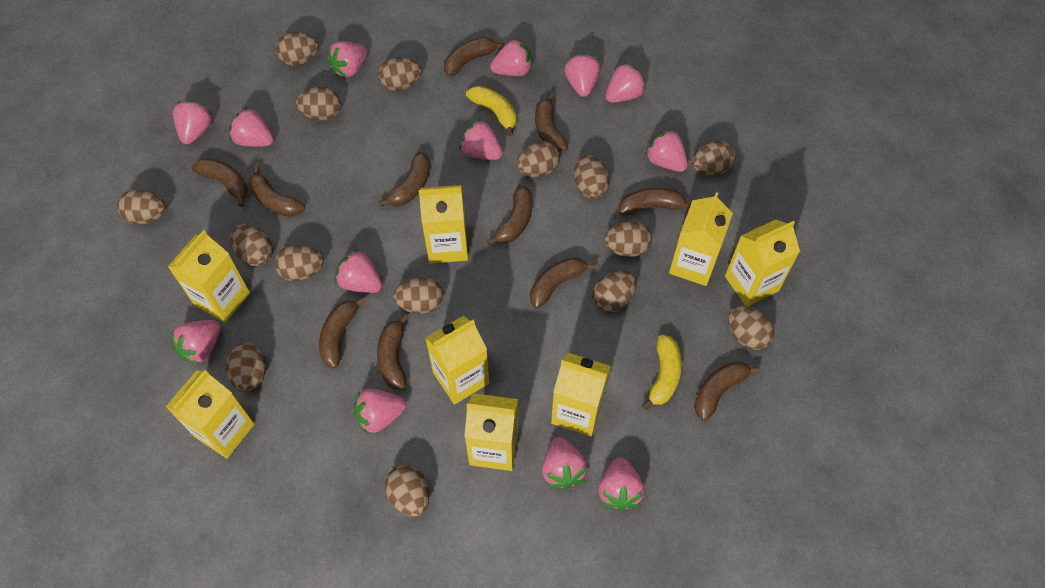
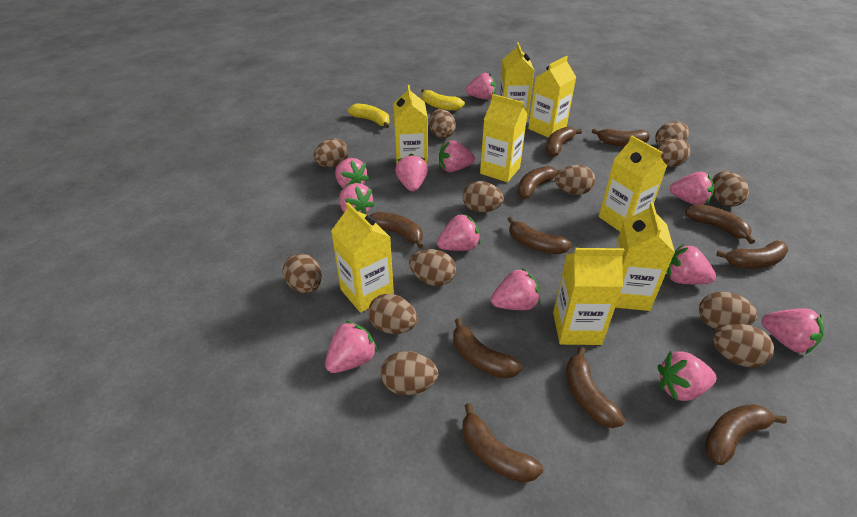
brown egg: [117,189,166,224] [226,343,266,392] [230,224,273,266] [274,245,324,281] [275,32,319,66] [296,87,341,120] [378,57,422,91] [385,465,430,517] [393,276,443,314] [516,141,560,177] [574,155,610,198] [592,271,637,313] [604,221,652,257] [692,140,736,176] [728,306,774,350] = 15 -> [283,253,322,293] [313,138,349,168] [368,294,417,334] [381,351,438,395] [409,249,456,286] [429,109,456,138] [463,181,504,213] [555,165,595,195] [655,122,689,146] [657,138,691,167] [699,292,758,329] [712,171,749,207] [713,324,774,367] = 13
pink strawberry: [170,320,221,365] [173,100,213,144] [229,107,274,147] [327,41,368,78] [335,249,382,293] [354,389,406,434] [459,119,503,160] [490,38,532,76] [542,437,587,489] [564,53,600,97] [598,457,645,511] [605,62,646,103] [645,129,688,172] = 13 -> [325,320,378,373] [335,158,369,188] [339,183,375,214] [395,153,428,192] [437,214,481,251] [439,140,475,172] [465,73,496,100] [491,268,540,310] [658,351,717,401] [667,244,716,284] [670,171,714,205] [762,308,824,354] = 12

